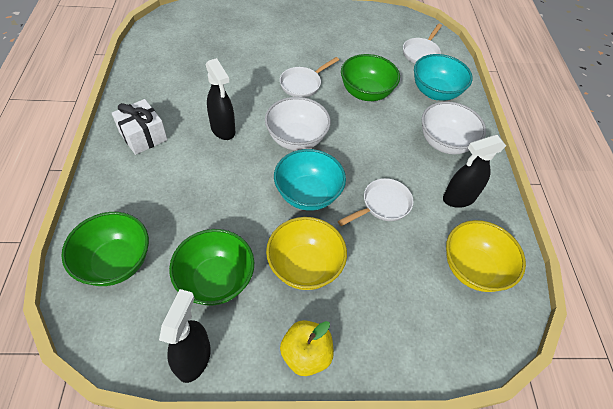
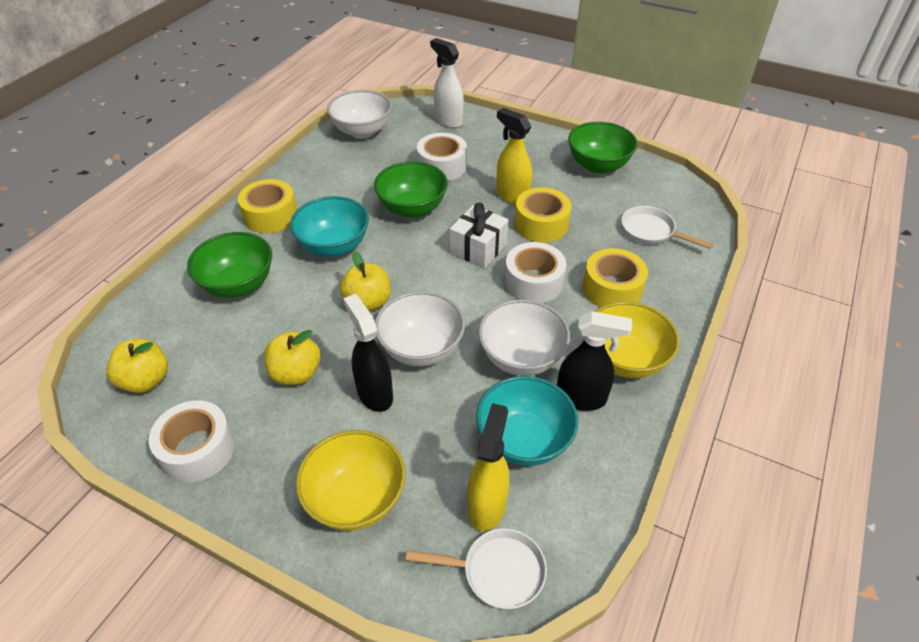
black spray bottle: [159,289,211,383] [206,58,235,140] [443,135,506,208] = 3 -> [343,294,393,412] [557,311,632,411] = 2
white bowl: [265,97,331,151] [422,101,486,154] = 2 -> [327,90,392,138] [375,291,465,366] [478,299,570,376] = 3
white pan: [280,57,339,98] [338,178,414,226] [403,23,442,63] = 3 -> [406,528,547,610] [621,206,713,249] = 2
white spray bottle: none = 0 -> [430,38,464,128] = 1
white tape: none = 0 -> [149,400,235,483] [417,133,467,181] [505,242,566,303] = 3
yellow apple: [280,320,334,376] = 1 -> [106,338,168,393] [264,330,321,385] [340,251,391,311] = 3
yellow spray bottle: none = 0 -> [467,403,509,532] [496,108,532,205] = 2
yellow tape: none = 0 -> [238,179,297,233] [515,187,572,242] [583,248,648,307] = 3

